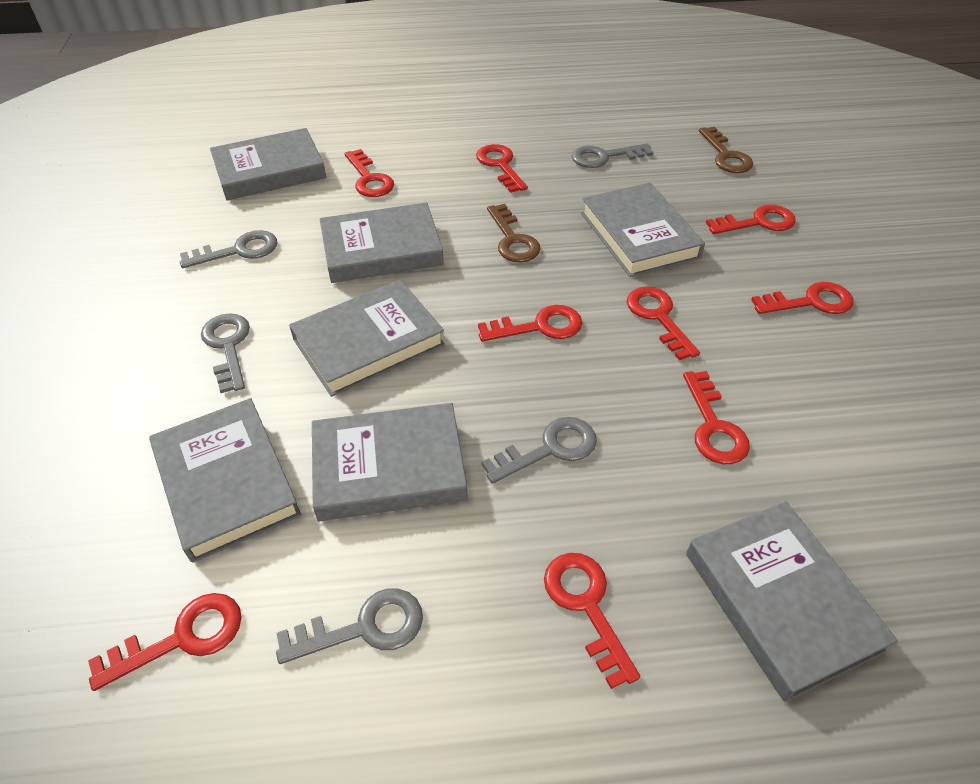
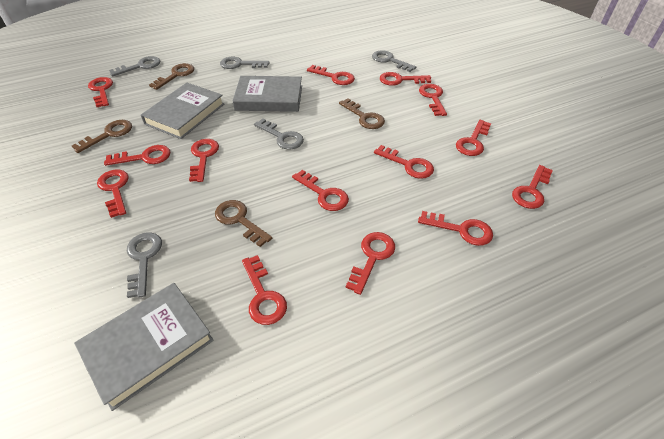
brown key: [487,204,541,262] [699,127,753,173] = 2 -> [72,120,132,153] [149,63,194,90] [215,200,272,247] [339,98,385,129] = 4
grey book: [149,398,301,563] [210,128,326,200] [289,280,445,397] [312,403,468,521] [320,202,444,283] [581,183,705,277] [686,501,898,702] = 7 -> [74,283,214,411] [141,83,224,139] [233,76,302,112] = 3
red key: [88,593,242,691] [345,149,394,197] [476,144,528,193] [478,305,582,342] [544,553,640,689] [627,287,700,360] [683,371,750,464] [706,205,796,234] [751,282,854,314] = 9 -> [88,77,113,107] [97,170,129,218] [104,145,170,166] [189,139,219,182] [242,255,287,325] [292,170,349,211] [307,65,355,85] [346,232,395,295] [374,145,434,179] [380,72,431,86] [418,211,493,246] [419,84,447,116] [456,120,491,156] [512,165,553,209] = 14

